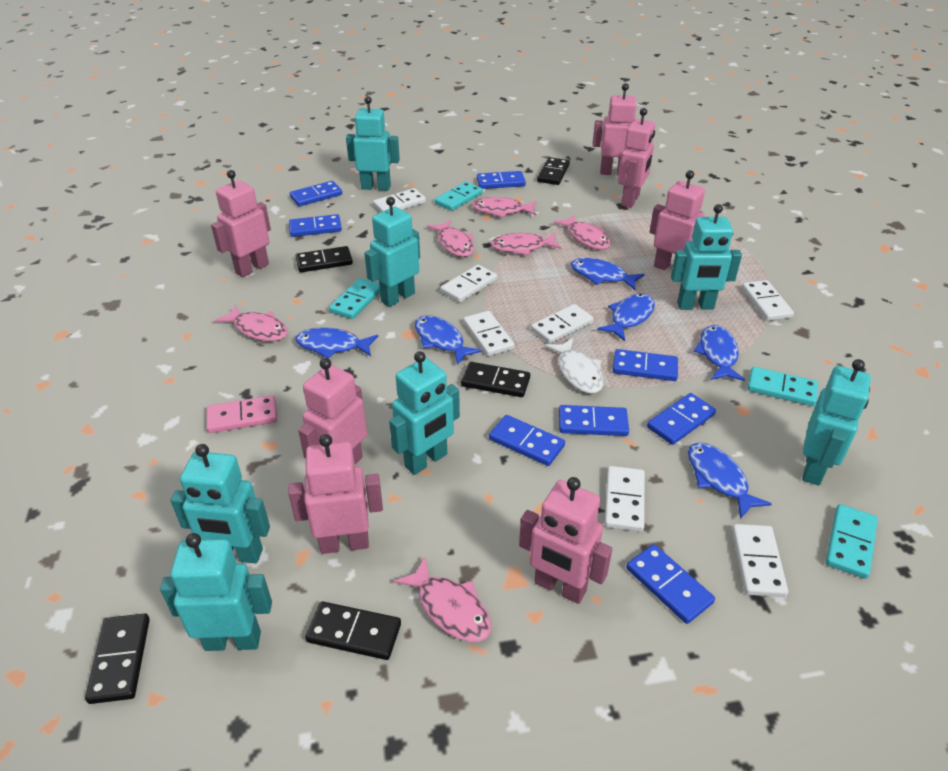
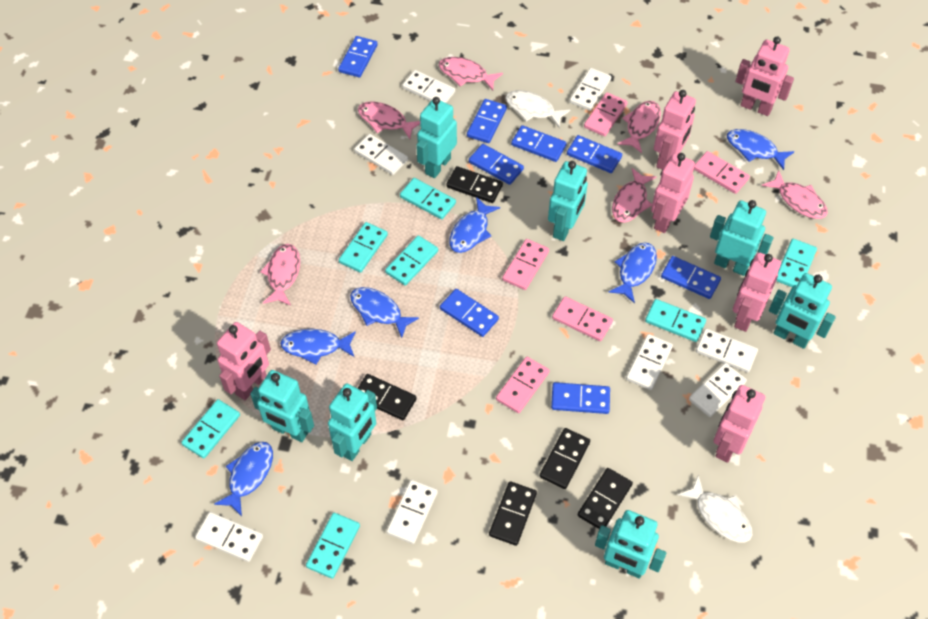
pink domino: [207,395,277,433] = 1 -> [496,357,549,413] [502,239,549,290] [552,296,613,341] [584,92,628,136] [694,151,750,194] = 5
pink robot: [211,170,271,278] [288,434,383,554] [298,358,367,464] [519,477,612,604] [593,83,637,175] [618,108,655,208] [650,170,705,270] = 7 -> [217,322,271,400] [651,153,695,233] [654,90,696,170] [714,385,765,463] [733,252,781,332] [735,37,794,116] = 6
turquoise domino: [329,278,380,319] [435,182,483,211] [747,367,818,406] [826,504,878,579] = 4 -> [181,399,240,459] [306,513,360,579] [339,222,388,272] [385,235,438,286] [400,178,456,219] [645,299,706,342] [776,239,817,287] = 7
white domino: [373,188,426,212] [440,265,497,302] [463,311,515,356] [531,304,594,344] [605,466,645,532] [732,524,788,597] [742,280,794,321] = 7 -> [195,512,263,562] [354,134,408,175] [386,480,438,544] [402,70,455,103] [569,68,611,111] [626,334,673,390] [689,363,747,417] [696,329,758,372] = 8
white fish: [545,338,604,393] = 1 -> [505,90,571,127] [677,475,752,542] = 2

